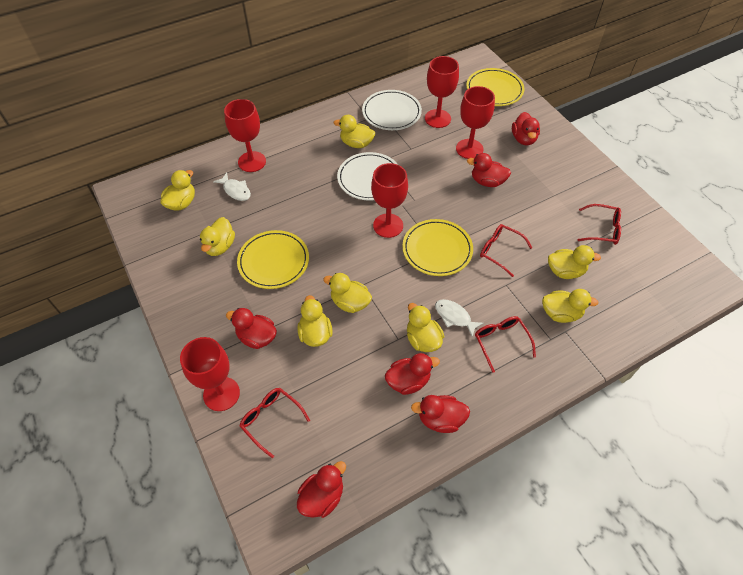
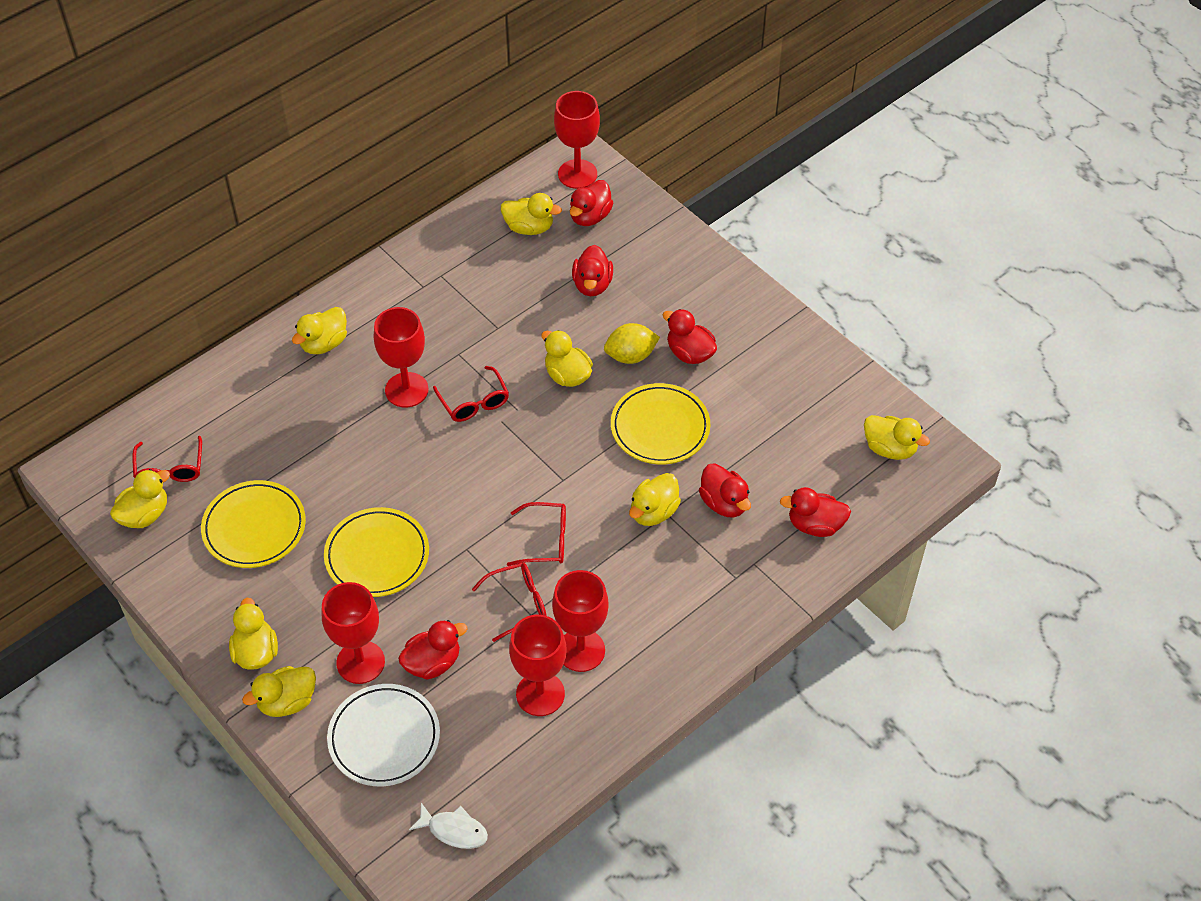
white fish: [213,173,251,201] [435,299,484,337] = 2 -> [409,803,488,849] = 1
white plate: [337,152,398,201] [362,90,422,130] = 2 -> [327,684,440,786] = 1
yellow lemon: none = 0 -> [604,323,660,364] = 1

